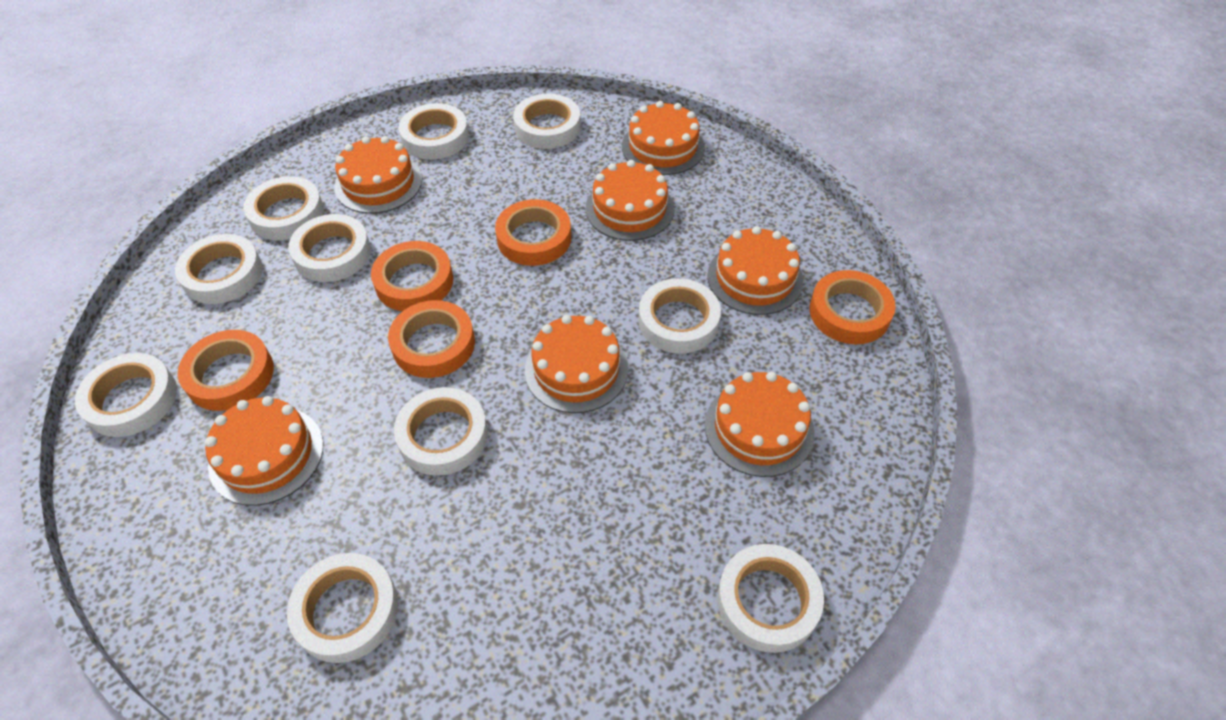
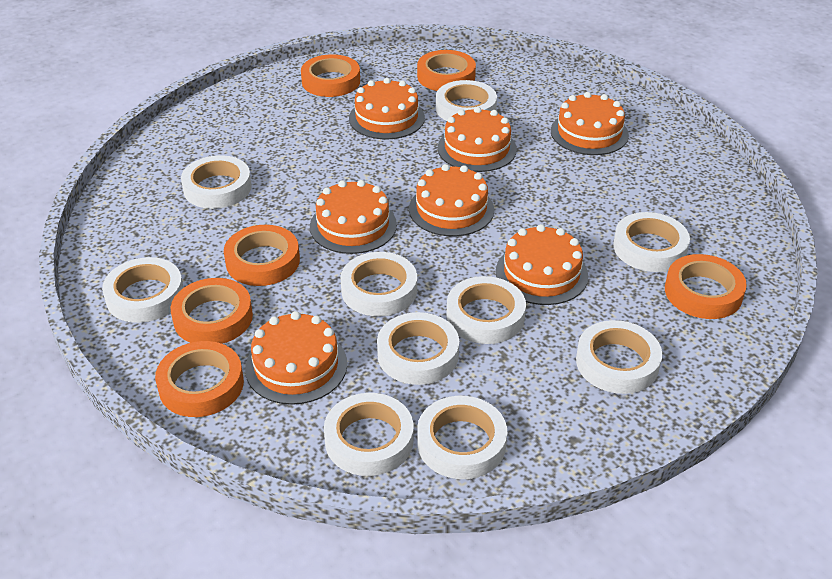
orange tape: [178,330,274,411] [371,241,453,311] [388,300,475,378] [495,199,571,266] [809,270,896,344] = 5 -> [155,341,244,417] [171,278,253,344] [224,225,300,286] [301,54,360,97] [417,50,476,91] [665,254,747,319] = 6

